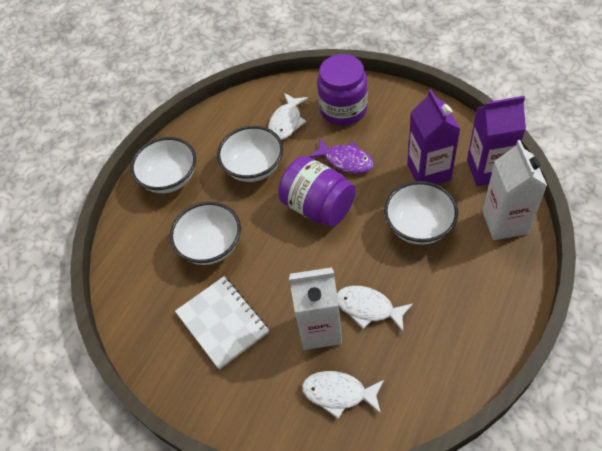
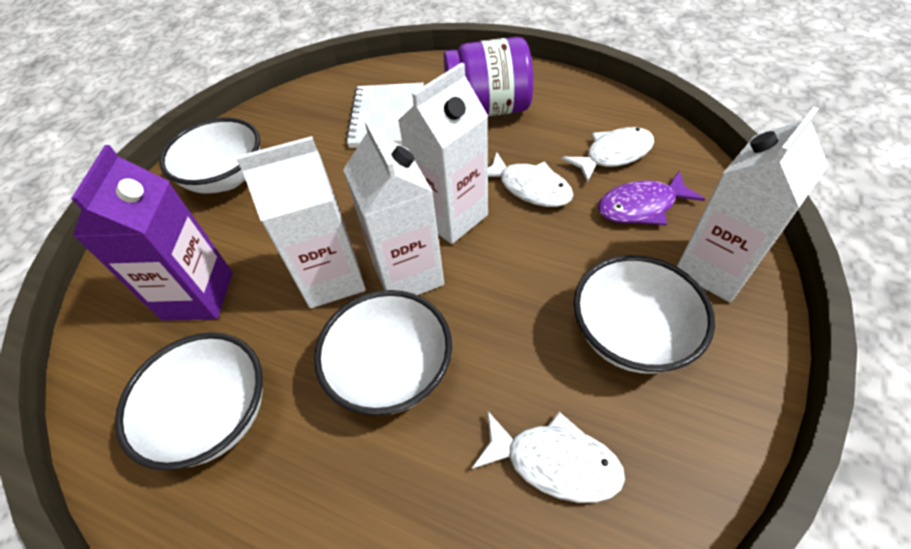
purple carton: [407,89,460,184] [467,96,526,186] = 2 -> [71,145,233,321] = 1
purple jar: [278,156,356,227] [317,54,368,125] = 2 -> [444,37,533,116] = 1
white carton: [289,267,342,350] [482,140,547,240] = 2 -> [236,136,366,308] [343,119,444,295] [398,62,488,244] [676,107,829,303] = 4

